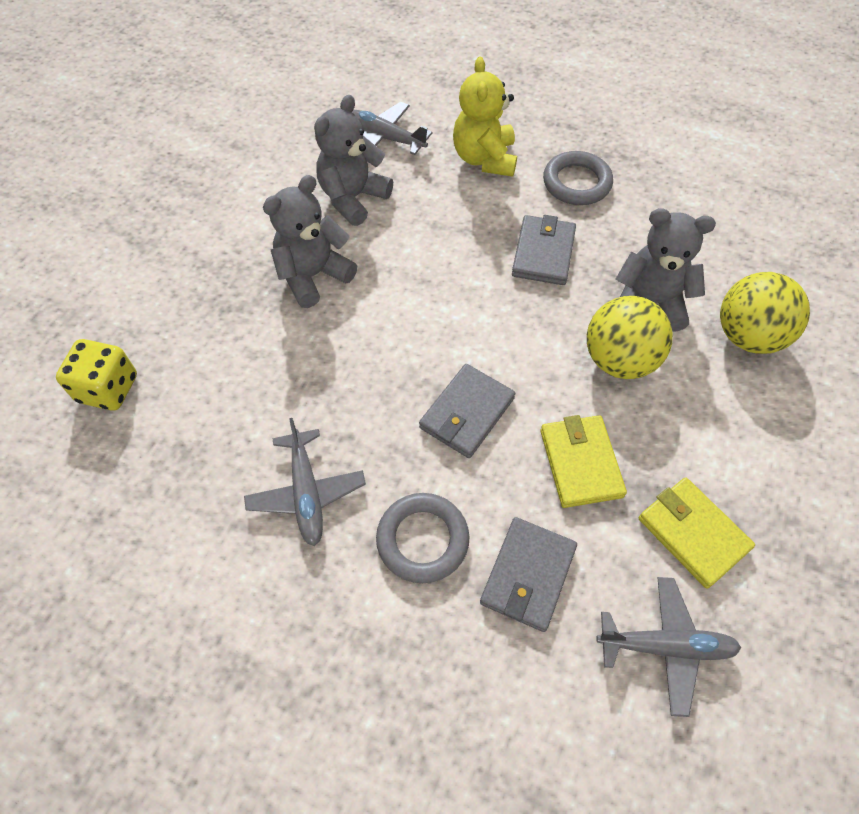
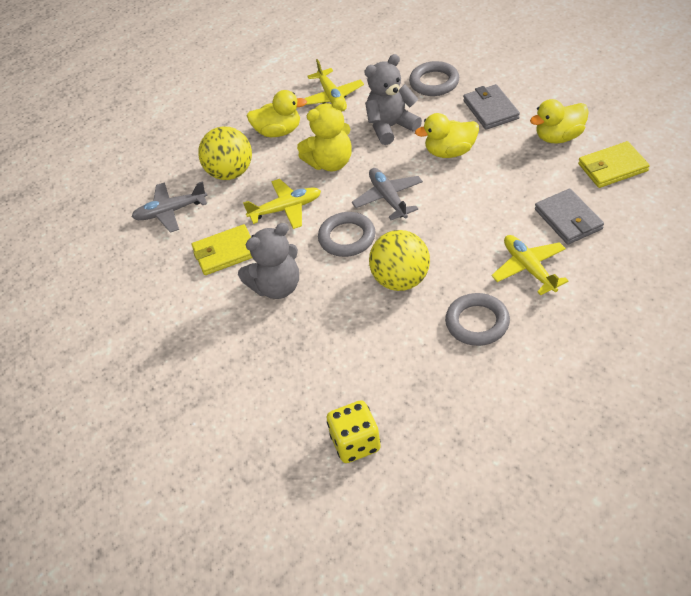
grey plane: [244,418,366,546] [352,102,432,155] [596,577,741,717] = 3 -> [132,181,207,233] [352,168,423,220] = 2
grey ring: [376,493,470,583] [543,151,613,205] = 2 -> [318,212,375,257] [409,61,459,96] [445,293,510,346] = 3
grey teddy bear: [263,175,357,308] [314,95,393,226] [616,208,716,332] = 3 -> [238,223,299,299] [364,54,422,145] = 2
grey wallet: [419,364,515,458] [480,517,577,632] [512,215,576,285] = 3 -> [463,84,520,130] [535,189,604,244] = 2
yellow duck: none = 0 -> [247,90,307,137] [415,113,479,158] [530,99,589,143] = 3
yellow plane: none = 0 -> [243,179,321,229] [304,59,364,111] [492,235,568,295] = 3

